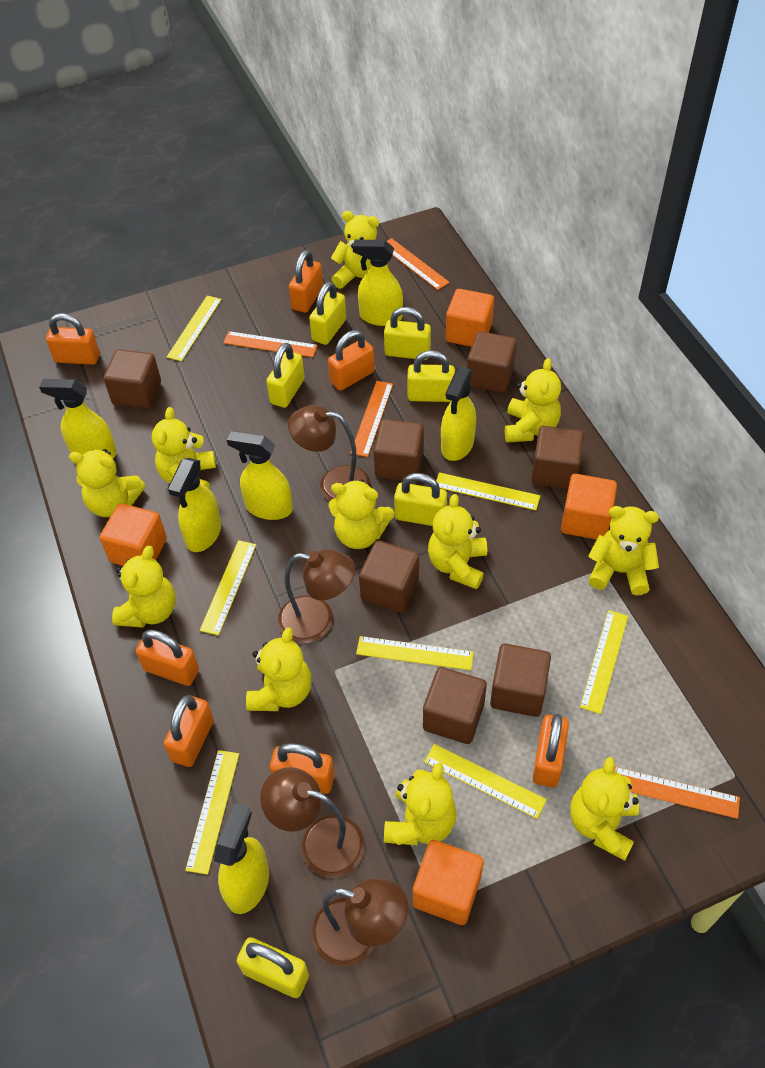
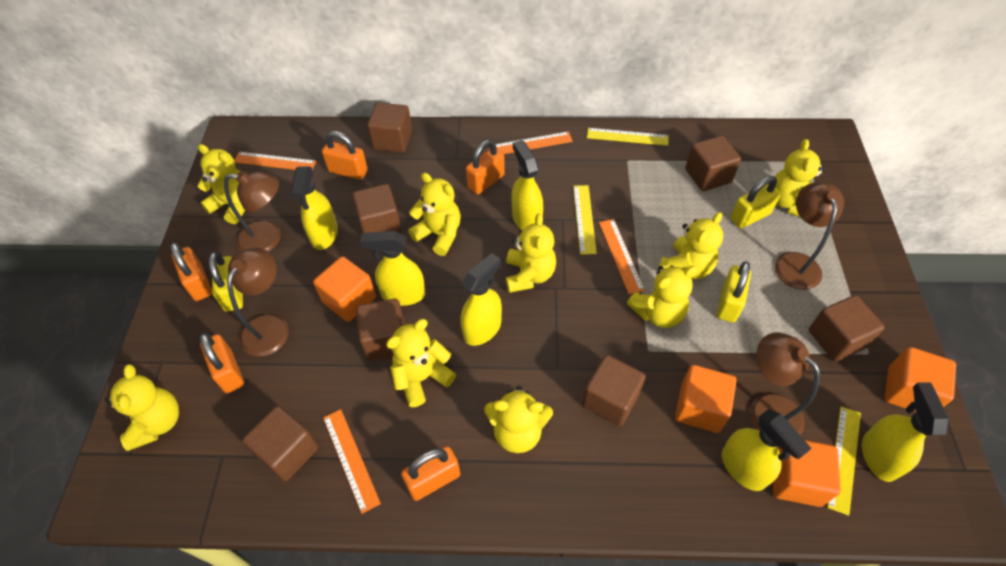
orange padlock: [46,313,100,365] [136,630,199,686] [164,695,214,767] [270,743,334,794] [289,250,323,313] [328,330,375,391] [532,714,569,787] = 7 -> [170,242,212,301] [200,333,244,393] [322,131,368,180] [401,446,460,501] [466,140,505,195] = 5
yellow padlock: [237,937,309,998] [266,343,305,408] [309,282,346,345] [384,307,431,360] [394,473,447,526] [407,350,455,402] = 6 -> [209,251,243,312] [717,261,751,322] [730,176,780,228] = 3
yellow ruler: [167,296,222,361] [185,750,239,875] [200,540,256,635] [356,636,474,670] [424,744,547,819] [436,472,540,510] [580,610,628,714] = 7 -> [573,185,597,255] [587,128,669,146] [827,407,861,516] = 3
yellow teddy bear: [69,449,146,517] [112,546,176,628] [152,407,216,489] [246,627,312,711] [328,479,394,549] [331,211,379,289] [384,763,456,846] [428,494,487,590] [505,358,561,443] [570,757,639,861] [588,506,659,595] = 11 -> [105,364,179,451] [197,144,245,224] [386,319,456,407] [408,173,461,256] [484,386,553,453] [506,213,556,293] [627,265,698,328] [659,212,723,279] [775,139,826,217] = 9

